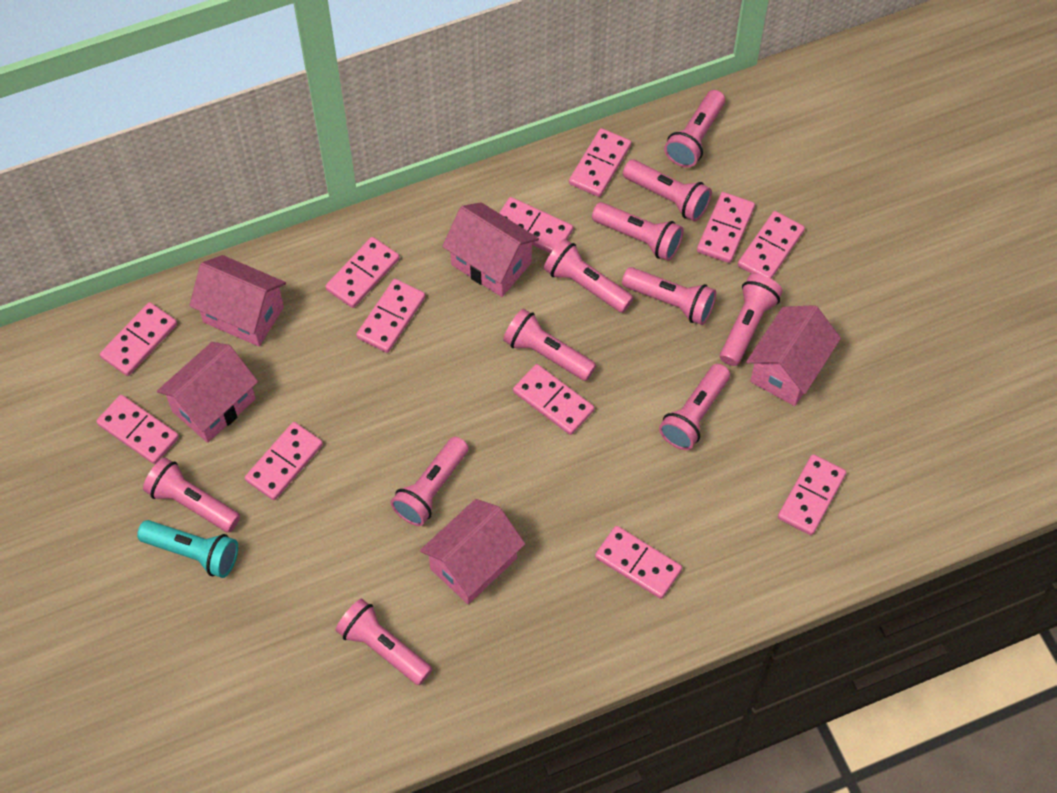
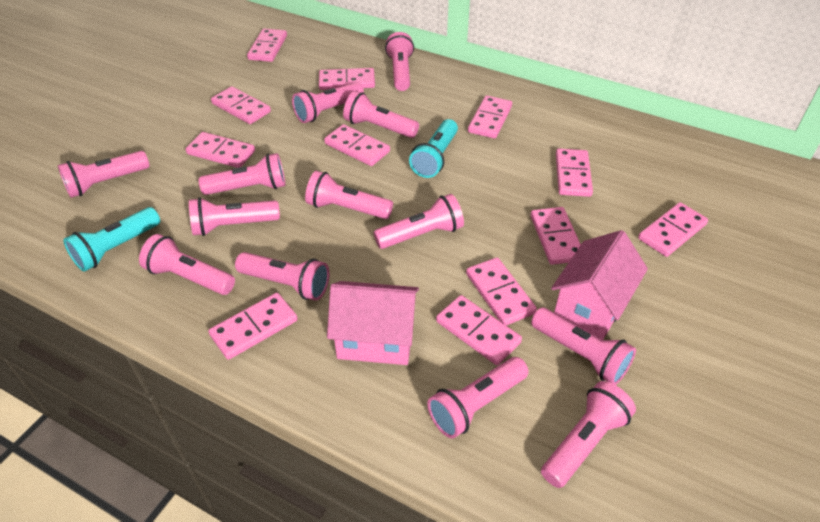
pink flashlight: [143,457,240,532] [336,599,432,685] [391,437,469,526] [503,309,596,381] [544,239,633,313] [592,202,684,261] [622,267,716,325] [623,159,712,221] [659,364,730,450] [664,90,725,168] [720,274,783,366] = 11 -> [58,151,150,198] [139,234,235,295] [189,197,280,236] [199,153,285,195] [235,252,329,301] [292,82,364,123] [305,171,393,219] [343,91,419,138] [374,194,464,249] [385,32,414,91] [427,357,529,438] [531,308,636,385] [541,381,636,488] = 13
pink house: [157,342,258,443] [189,255,286,347] [420,499,525,604] [442,202,539,297] [746,305,841,406] = 5 -> [327,281,419,365] [551,230,648,340] = 2
turquoise flashlight: [137,520,238,578] = 1 -> [63,207,160,272] [409,119,458,178] = 2

